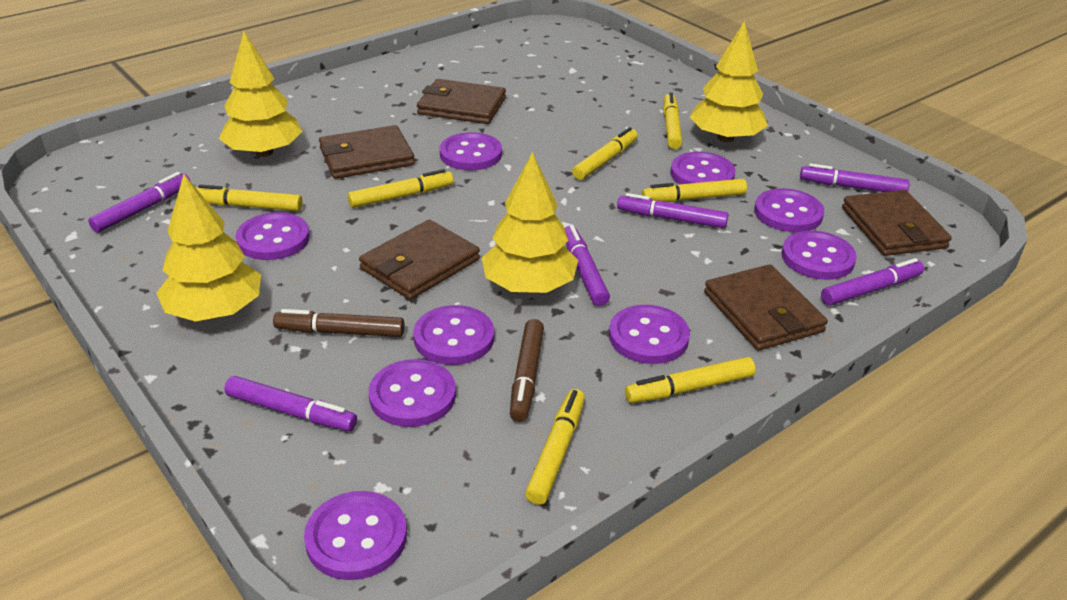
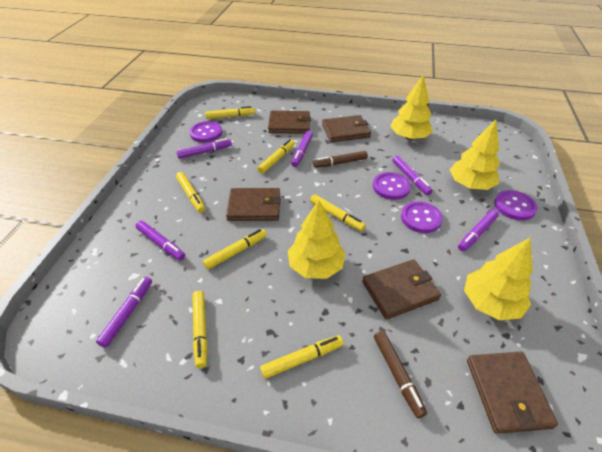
purple button: [236,212,310,260] [304,491,407,580] [369,359,456,427] [413,305,494,365] [440,132,502,170] [609,305,690,364] [670,152,736,184] [754,189,824,232] [782,231,857,280] = 9 -> [190,121,222,143] [373,172,411,200] [401,201,443,233] [494,190,538,221] = 4

